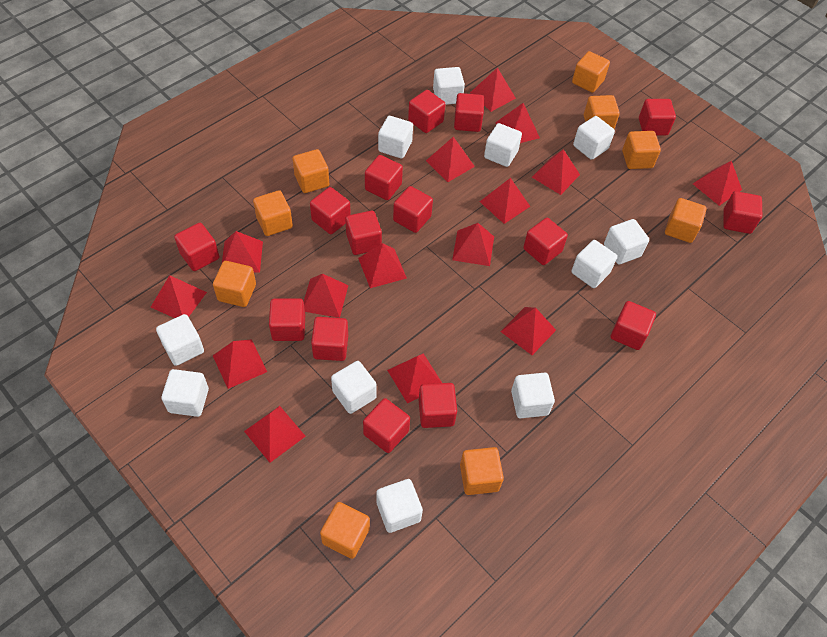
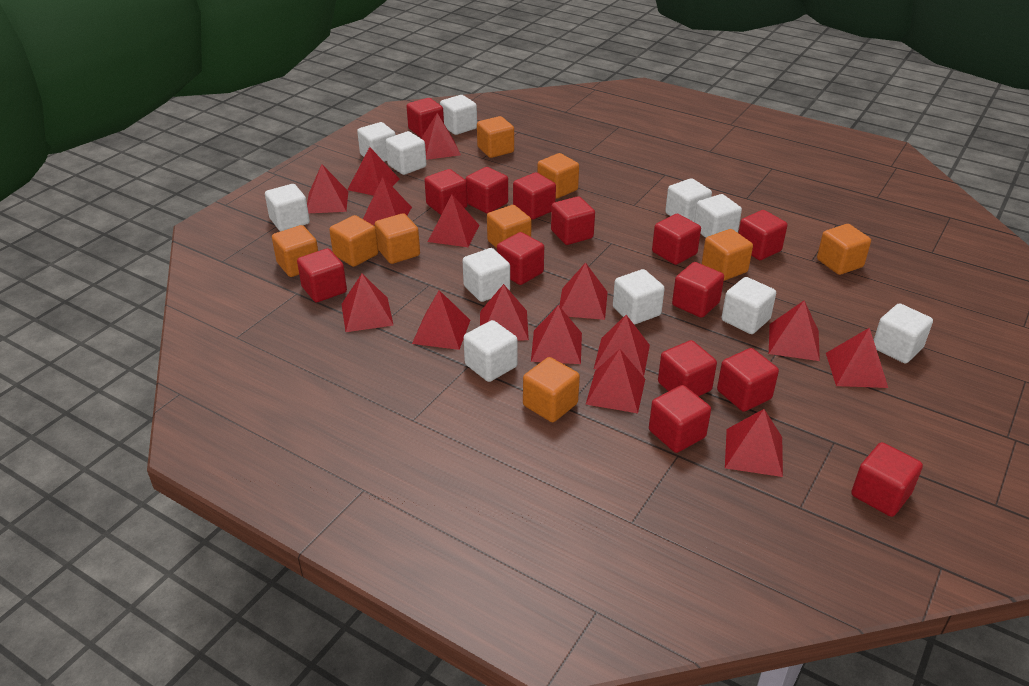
red cube: [174,223,220,271] [269,298,305,341] [310,187,351,234] [311,317,348,361] [346,211,382,255] [363,398,410,453] [365,155,403,200] [393,186,433,233] [408,90,445,133] [419,383,457,428] [454,93,484,132] [523,218,568,265] [611,301,656,350] [639,99,676,136] [723,191,762,234] = 15 -> [297,248,347,302] [406,98,444,138] [425,169,468,215] [465,167,508,214] [497,232,544,285] [513,172,556,220] [551,196,595,245] [649,385,711,453] [652,214,701,265] [658,340,717,396] [672,262,724,318] [717,348,779,412] [739,210,787,260] [851,442,923,517] = 14

